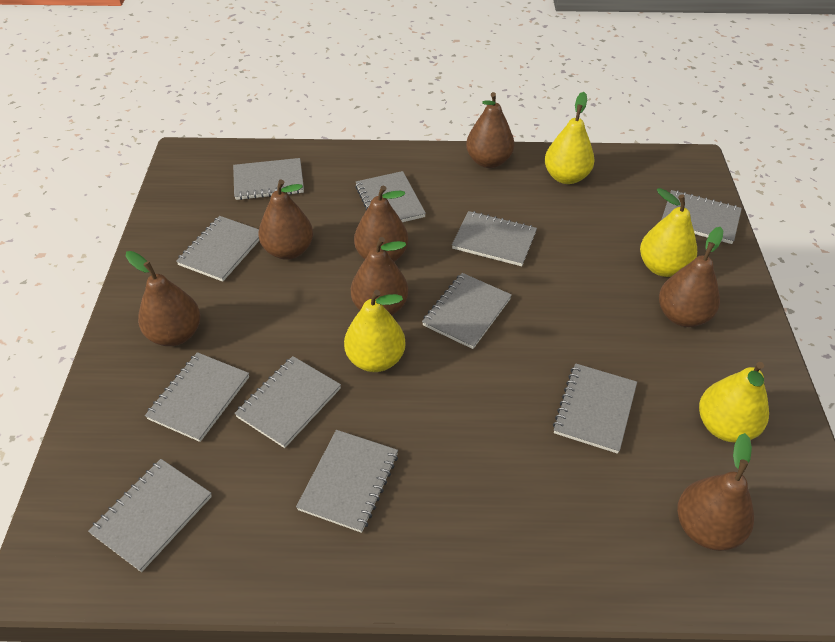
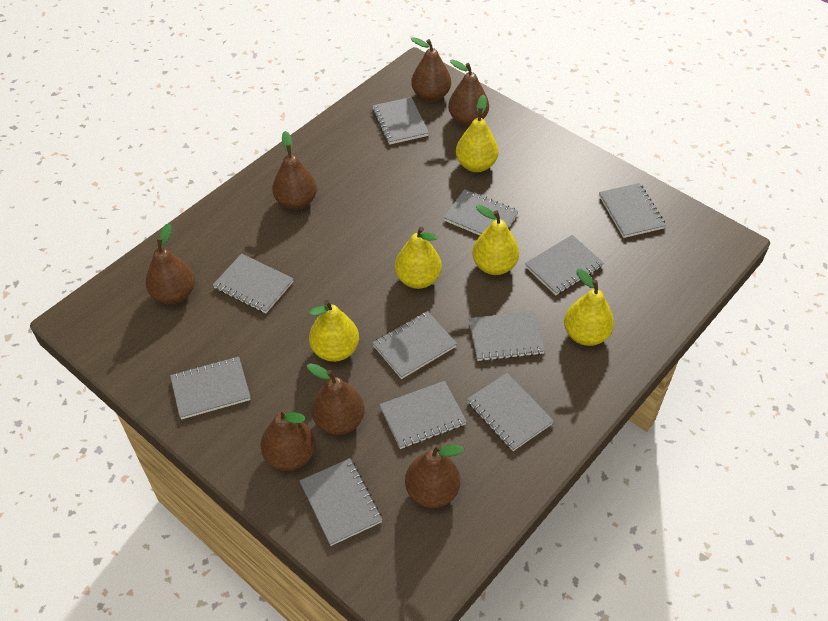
yellow pear: [344,290,406,372] [545,92,595,184] [640,188,697,277] [699,362,769,443] = 4 -> [309,300,359,362] [395,227,442,289] [456,95,498,172] [472,205,519,275] [564,269,614,346] = 5

